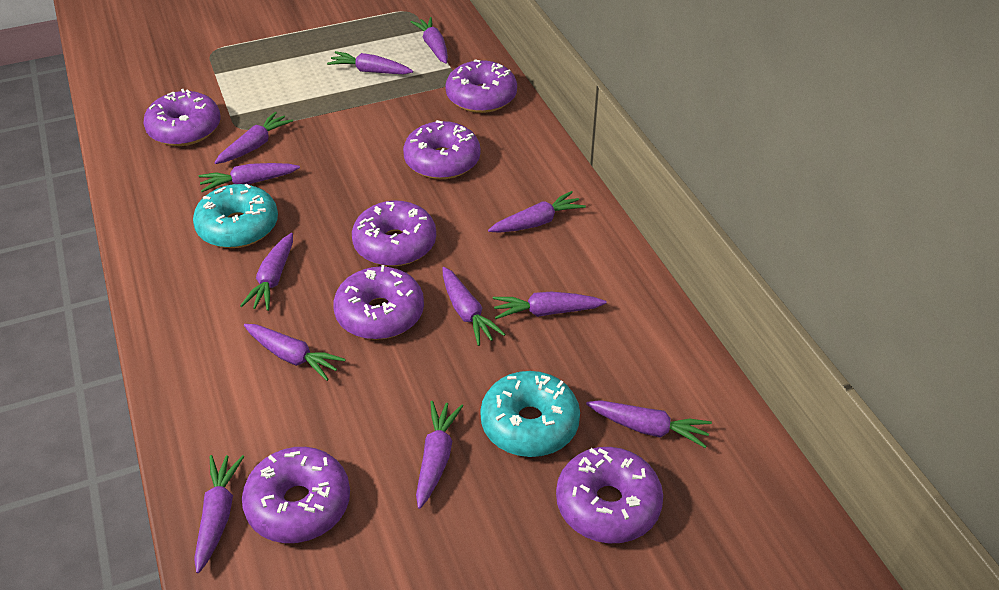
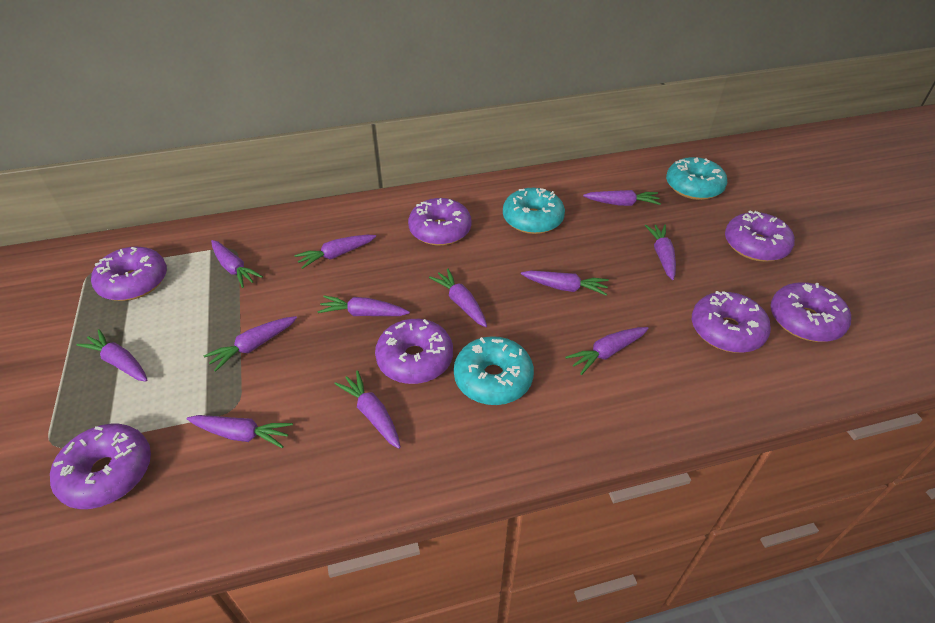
turquoise donut: [193,184,278,248] [480,371,580,457] = 2 -> [454,336,534,405] [503,188,565,234] [666,157,727,200] = 3

